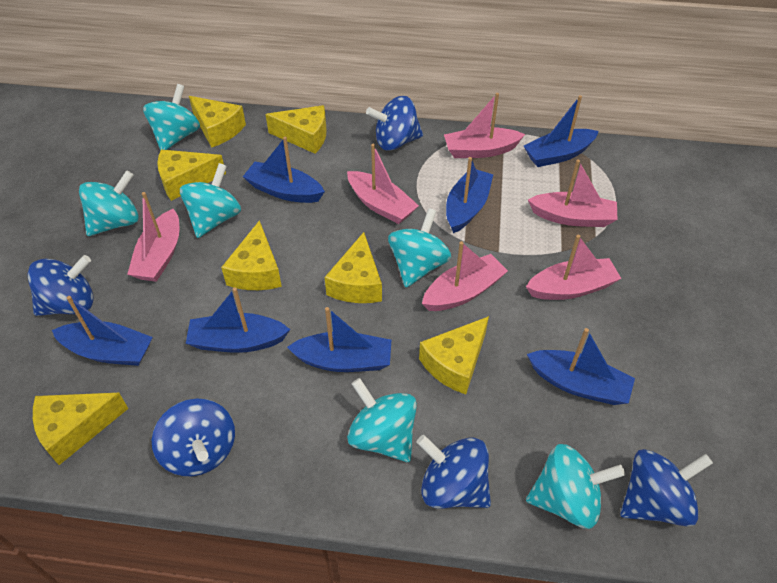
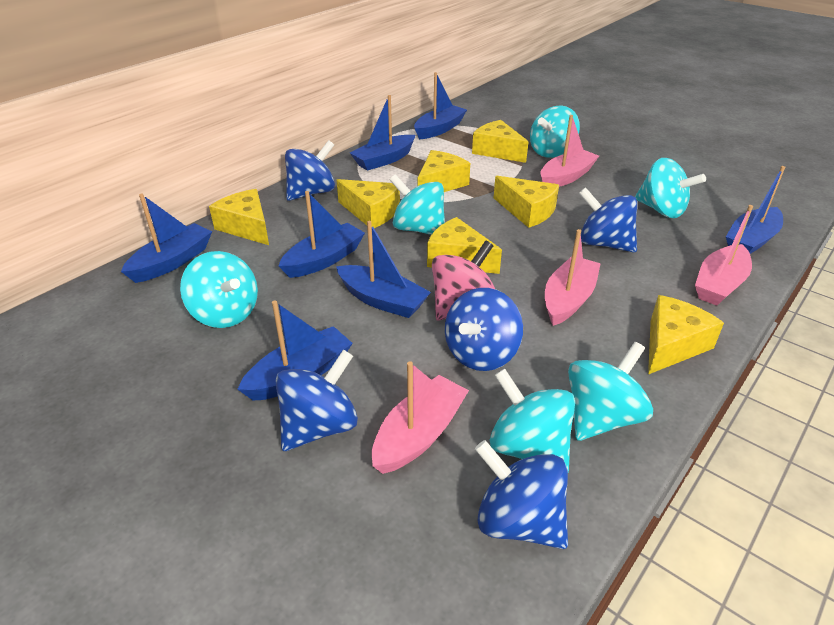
pink boat: [127,192,180,282] [347,144,419,224] [422,241,508,311] [444,93,525,158] [526,235,622,300] [528,159,617,227] = 6 -> [372,361,469,474] [541,115,599,187] [545,229,601,326] [695,205,753,306] = 4
pink spinning top: none = 0 -> [432,241,495,320] = 1

